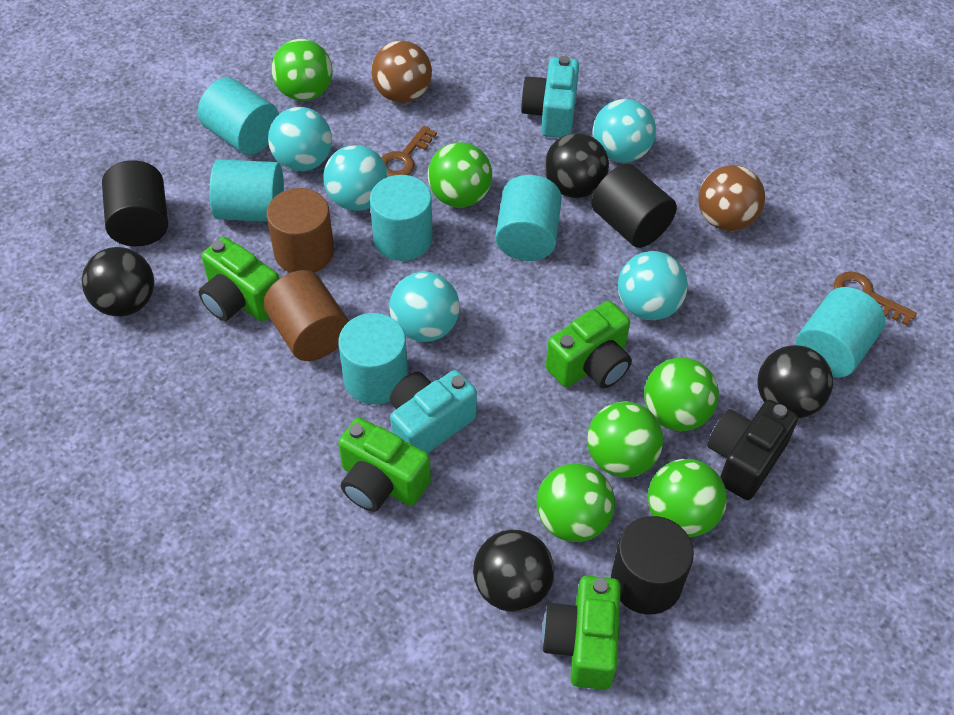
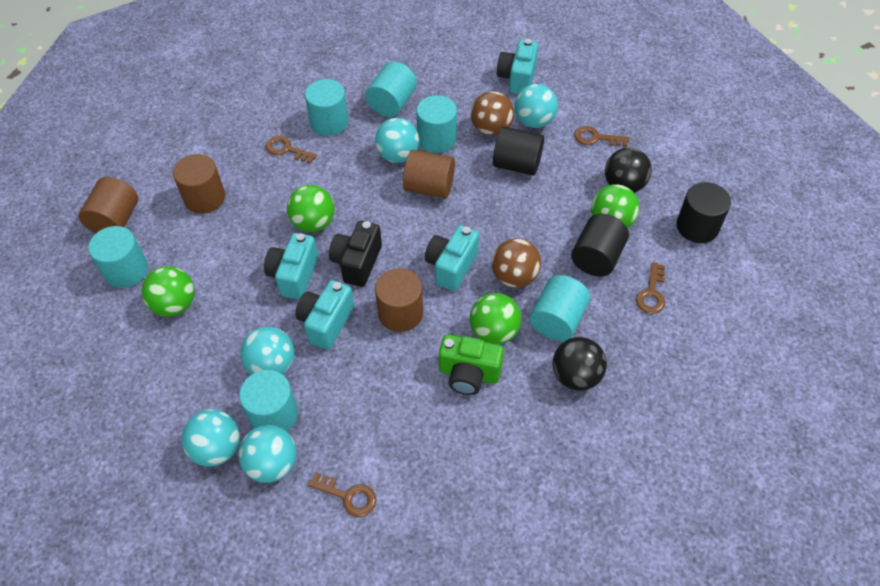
black ball: [82,247,154,317] [473,530,555,612] [544,133,609,198] [757,345,833,418] = 4 -> [553,337,607,391] [605,148,652,193] = 2
brown cylinder: [263,270,349,361] [267,188,334,273] = 2 -> [79,177,138,233] [173,154,225,214] [375,268,423,332] [403,150,455,198] = 4
brown key: [381,126,437,177] [834,272,917,326] = 2 -> [266,136,317,164] [308,472,376,517] [574,126,629,147] [636,262,665,314] = 4
green ball: [272,39,333,101] [428,142,492,208] [537,463,615,542] [587,401,663,477] [644,358,719,431] [648,459,727,537] = 6 -> [142,266,194,317] [287,185,335,232] [470,293,521,345] [591,184,639,228] = 4
green camera: [199,237,279,322] [338,417,431,512] [542,576,621,690] [546,301,632,389] = 4 -> [439,334,504,395] = 1
turquoise camera: [390,370,477,454] [521,56,579,138] = 2 -> [264,233,318,300] [295,280,354,350] [425,225,479,291] [497,39,538,94] = 4

